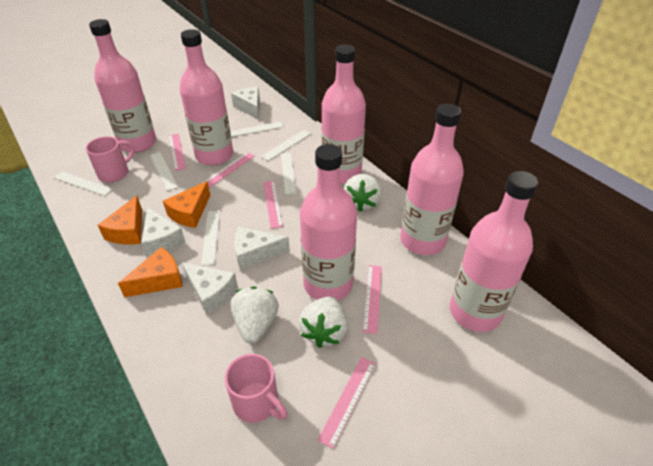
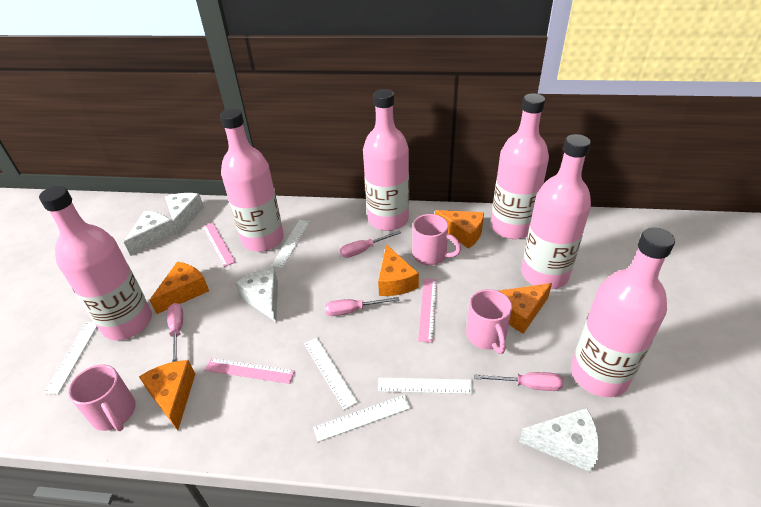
orange cheese: [98,196,142,244] [118,247,183,297] [163,181,210,228] = 3 -> [139,360,195,430] [150,262,209,314] [378,244,419,296] [435,210,484,249] [499,283,552,334] = 5
pink mug: [86,136,134,183] [225,354,287,423] = 2 -> [68,364,136,431] [413,214,461,265] [466,289,512,354] = 3
pink ruler: [168,134,186,171] [202,152,254,188] [263,181,283,228] [317,357,376,449] [362,265,382,334] = 5 -> [202,223,236,267] [205,358,295,384] [418,279,437,343] = 3
pink screwdriver: none = 0 -> [167,303,183,362] [325,297,399,316] [340,230,401,258] [474,372,563,391] = 4
white ruler: [54,171,113,196] [150,152,178,191] [201,211,220,266] [230,121,284,137] [261,130,311,161] [281,153,297,194] = 6 -> [44,322,97,394] [271,220,310,268] [304,338,358,410] [313,395,411,442] [378,378,473,394] = 5
white strawberry: [231,287,279,344] [299,296,348,348] [344,174,382,212] = 3 -> none = 0

